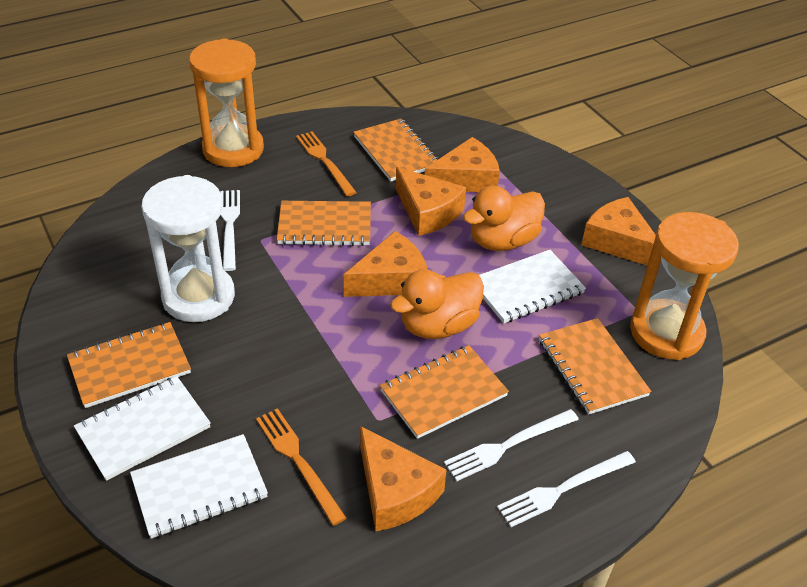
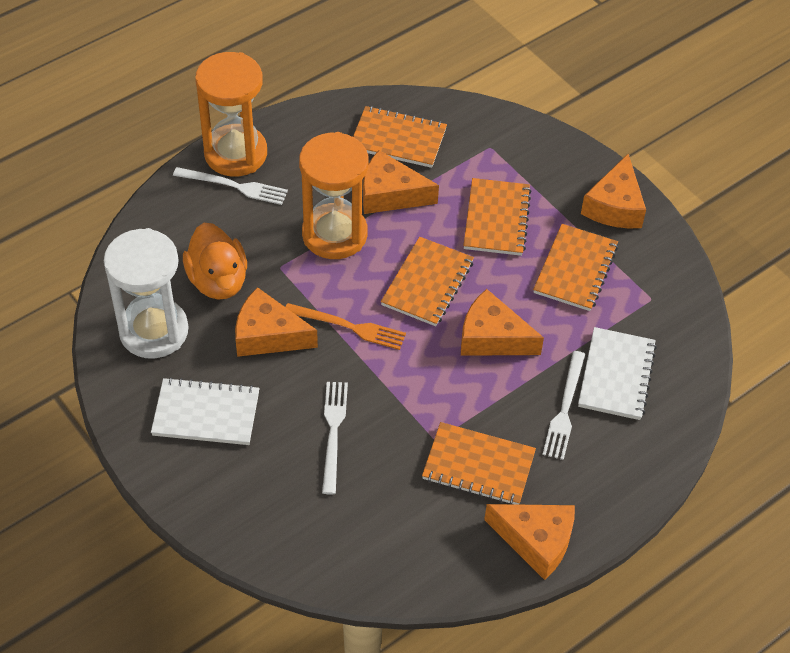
orange duck: [390,269,484,339] [463,186,545,251] = 2 -> [183,223,247,299] = 1
orange fork: [256,408,346,526] [296,131,357,197] = 2 -> [286,303,406,350] = 1
white notebook: [74,376,211,481] [130,434,268,539] [479,250,586,323] = 3 -> [151,377,260,445] [578,327,657,420] = 2

